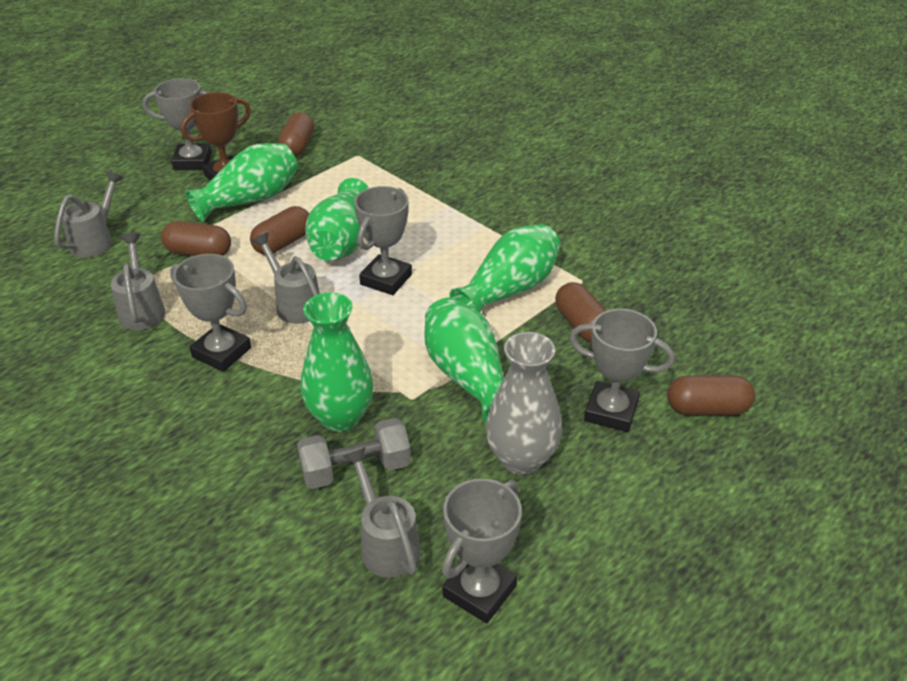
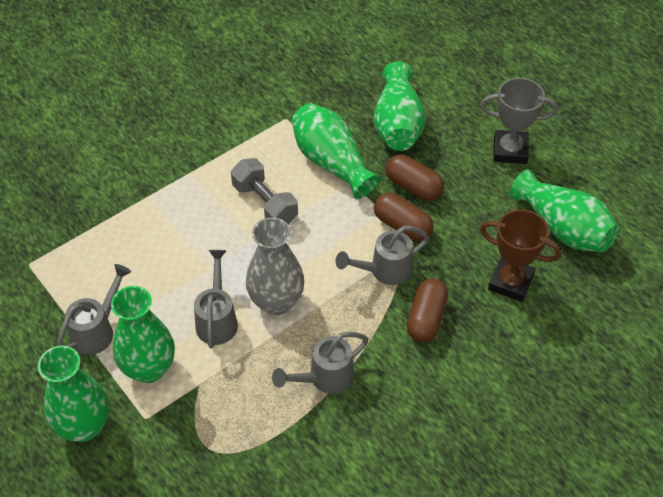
brown capsule: [161,221,231,256] [250,206,309,255] [278,112,314,157] [555,282,607,342] [667,375,755,415] = 5 -> [374,193,434,241] [385,154,444,201] [407,278,448,342] = 3
grey trophy: [143,78,212,170] [170,254,251,372] [354,186,412,295] [442,478,522,624] [570,309,675,432] = 5 -> [480,78,558,164] = 1

